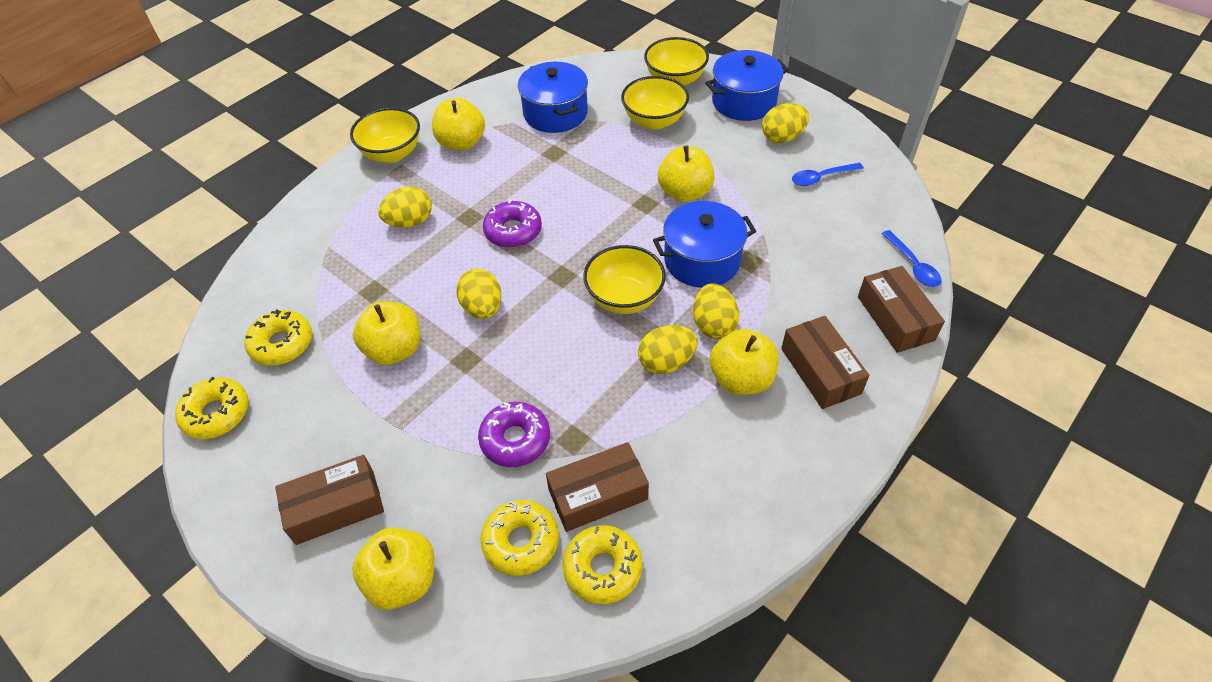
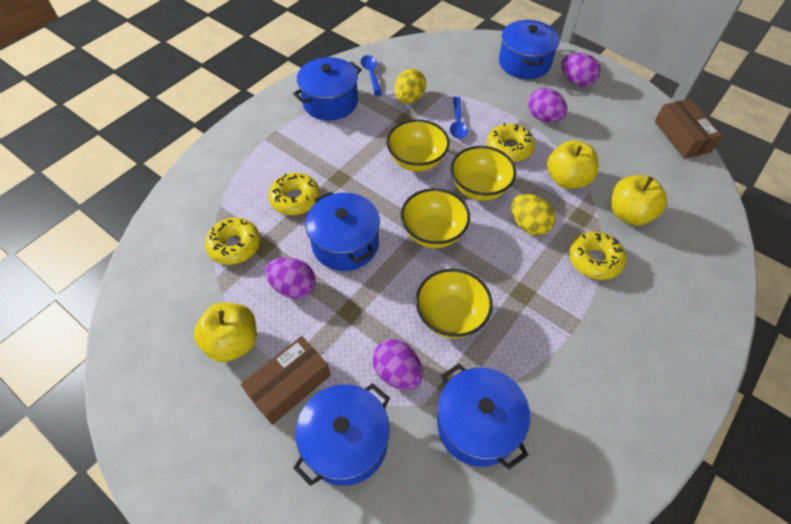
blue pot: [518,62,588,133] [653,201,756,288] [705,50,789,121] = 3 -> [293,57,362,121] [293,383,390,486] [305,192,380,271] [437,363,530,469] [499,20,560,79] = 5
brown box: [275,455,384,545] [546,442,649,532] [781,316,869,409] [858,266,945,353] = 4 -> [241,336,331,425] [655,99,722,159] = 2
purple donut: [478,402,550,467] [483,199,542,248] = 2 -> none = 0
purple egg: none = 0 -> [265,257,315,299] [372,339,423,390] [528,88,568,122] [562,53,601,87] = 4
yellow apple: [352,527,434,610] [353,302,420,365] [432,98,485,151] [658,146,715,202] [710,329,779,395] = 5 -> [194,303,257,362] [547,140,598,189] [611,175,667,226] = 3
yellow egg: [378,186,432,228] [456,269,502,319] [638,325,698,374] [693,283,739,339] [762,103,809,143] = 5 -> [394,69,426,104] [511,194,556,236] = 2

